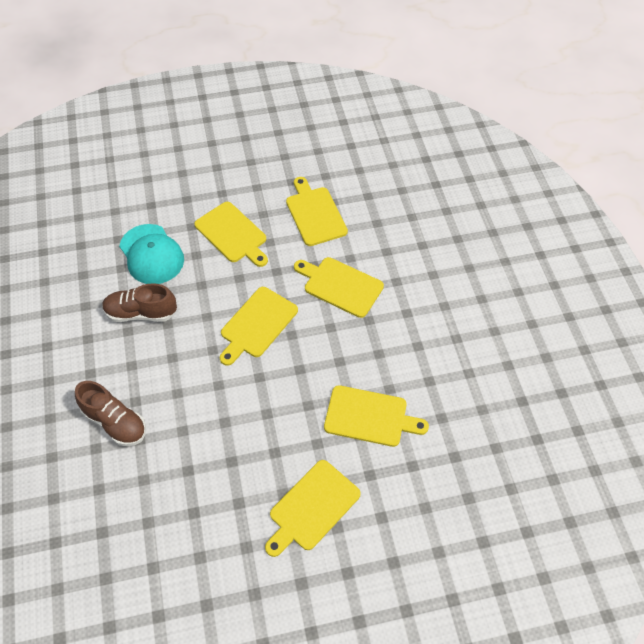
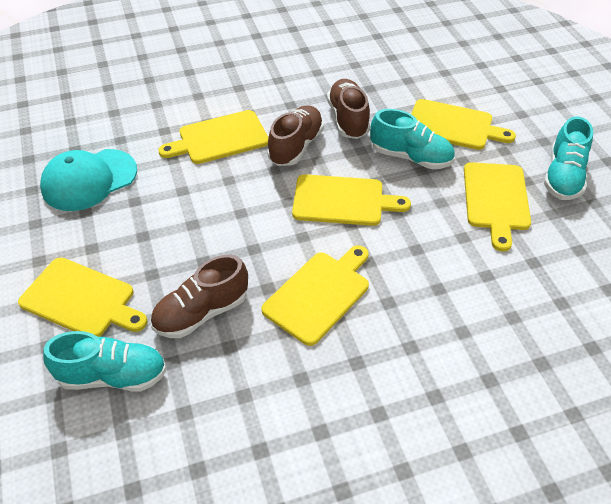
brown shoe: [75,381,146,446] [102,283,177,322] = 2 -> [150,255,248,338] [267,105,324,166] [327,79,370,139] = 3
turquoise shoe: none = 0 -> [43,331,166,391] [370,109,455,169] [544,116,593,200] = 3

